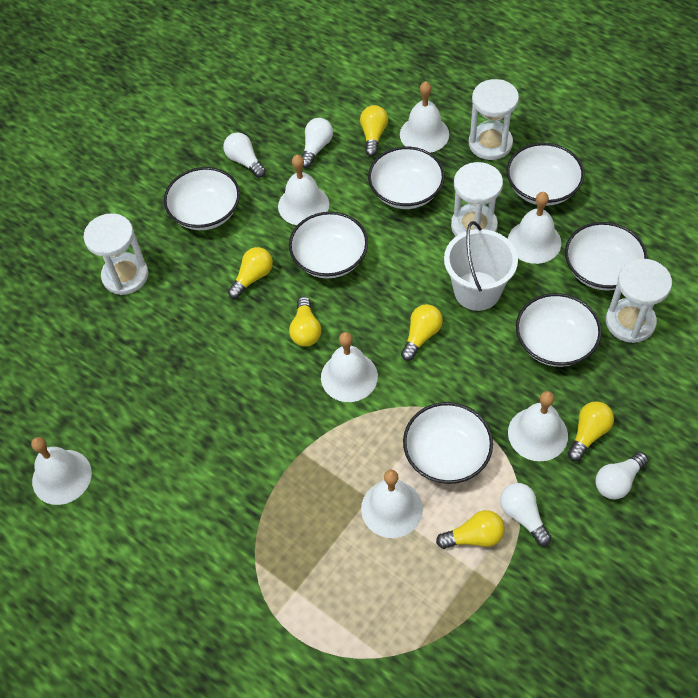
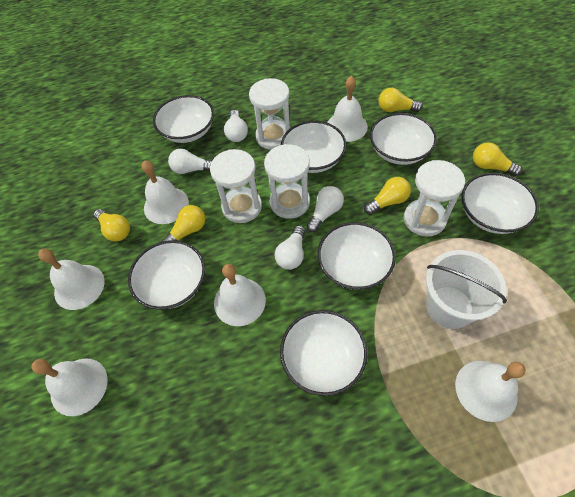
white bell: [31,437,92,505] [278,155,329,225] [321,332,378,402] [361,470,423,538] [400,81,449,153] [508,192,561,264] [508,391,568,461] = 7 -> [32,359,108,416] [38,249,105,310] [142,160,189,224] [214,264,266,326] [327,76,368,142] [455,361,526,422] = 6
yellow light bulb: [228,247,273,299] [289,297,321,347] [360,105,388,157] [401,304,443,361] [436,510,505,549] [568,401,614,461] = 6 -> [94,209,130,242] [162,205,205,242] [364,177,411,215] [378,88,423,112] [473,143,522,176] = 5

